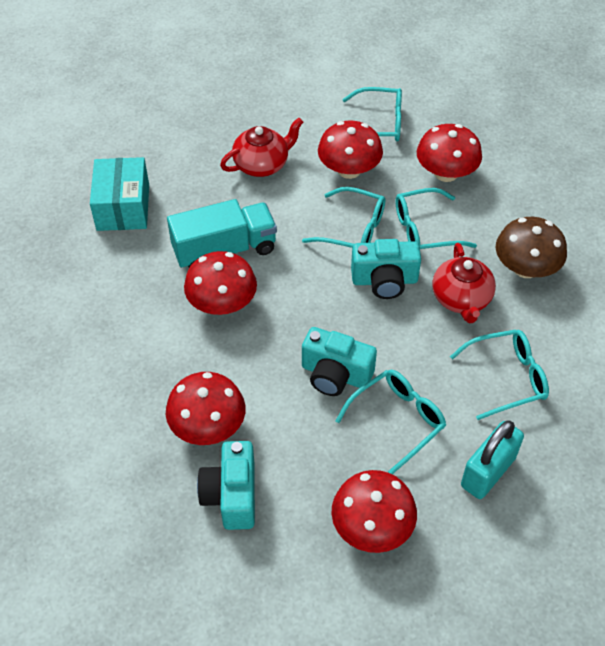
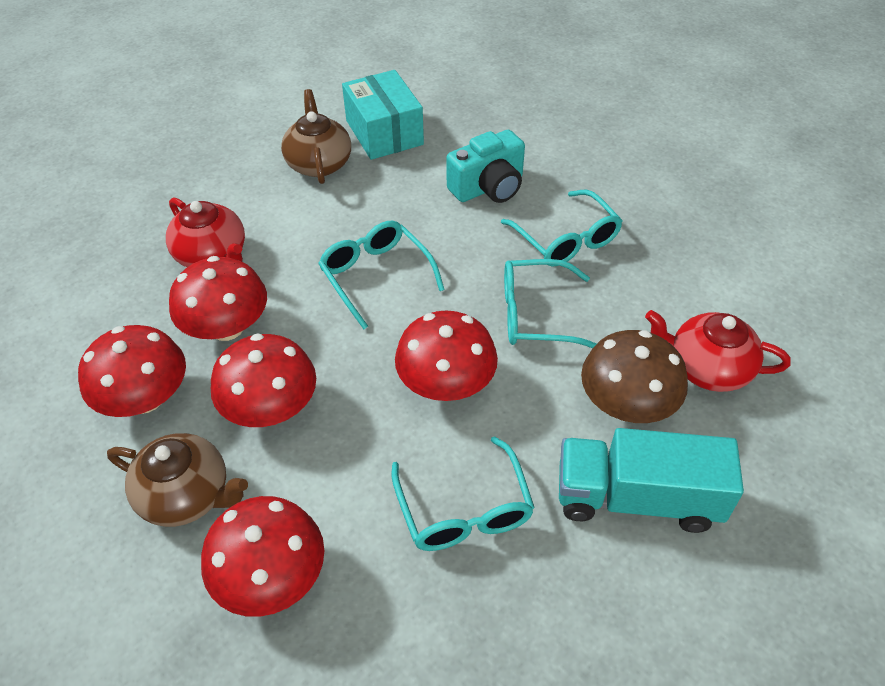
brown teapot: none = 0 -> [107,433,248,527] [281,89,351,184] = 2
turquoise camera: [197,441,255,530] [302,327,377,396] [351,239,421,299] = 3 -> [446,130,525,203] = 1
turquoise glasses: [302,187,385,248] [335,370,446,474] [342,87,402,141] [395,188,477,249] [450,329,549,420] = 5 -> [318,221,445,329] [392,436,535,551] [501,190,623,267] [504,259,597,348] = 4
turquoise padlock: [461,420,524,499] = 1 -> none = 0

